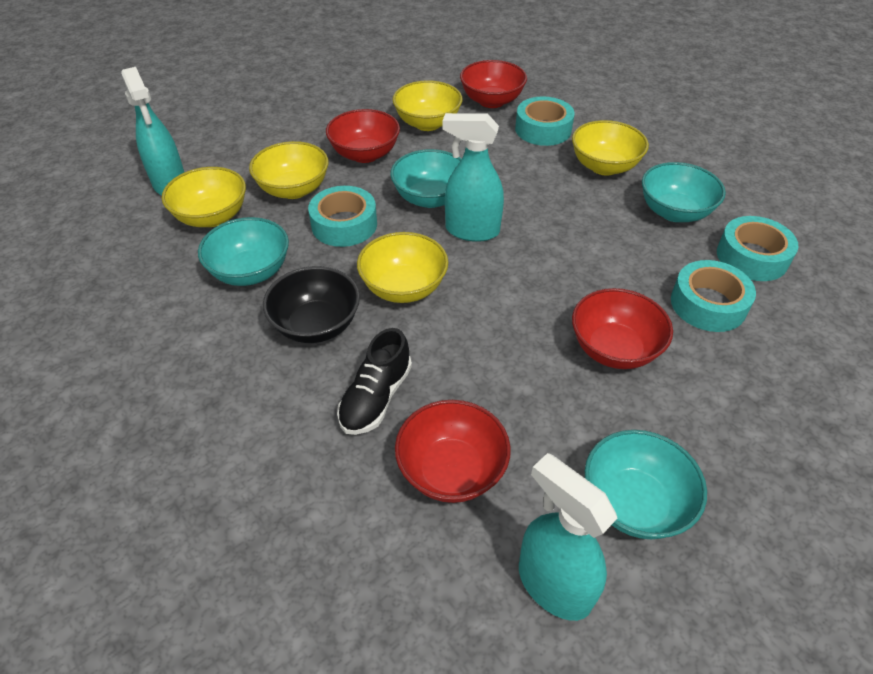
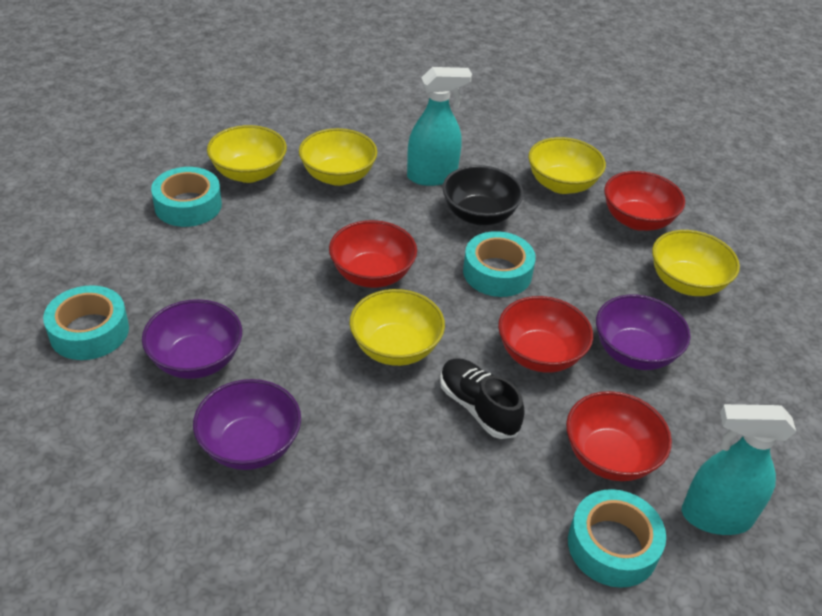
purple bowl: none = 0 -> [142,299,242,379] [193,379,301,470] [596,295,691,370] = 3
turquoise bowl: [198,217,289,286] [390,149,462,208] [585,430,707,540] [642,162,726,222] = 4 -> none = 0
turquoise spray bottle: [121,67,184,195] [442,113,504,242] [519,453,618,621] = 3 -> [407,67,472,186] [682,404,796,535] = 2

